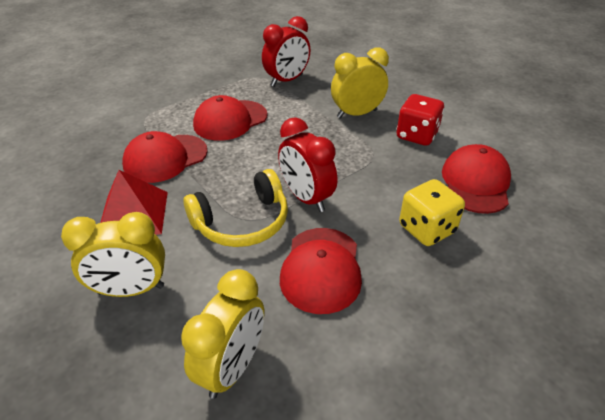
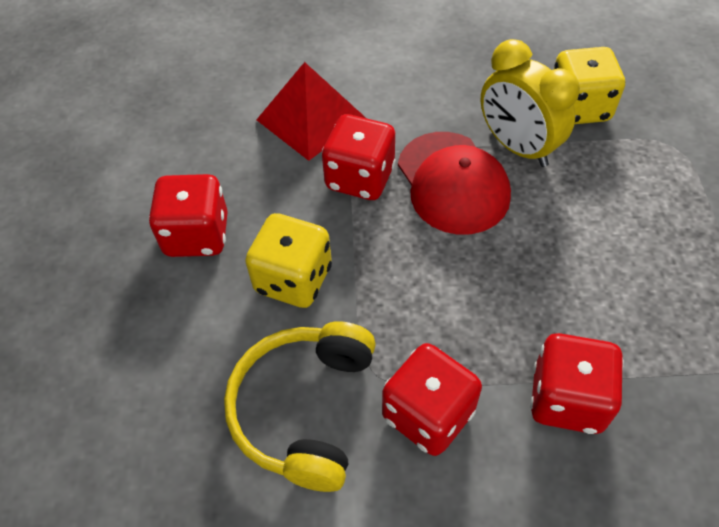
red cap: [122,131,208,183] [193,95,267,141] [280,228,362,314] [442,144,511,214] = 4 -> [398,132,511,235] = 1
red clock: [262,16,310,86] [278,117,337,212] = 2 -> none = 0
red dice: [396,94,444,146] = 1 -> [148,174,228,257] [322,114,396,200] [382,343,482,456] [530,333,624,434] = 4
yellow clock: [61,212,165,297] [181,269,264,399] [331,47,389,118] = 3 -> [480,39,580,167] = 1
yellow dice: [399,179,465,246] = 1 -> [245,213,332,308] [554,47,625,124] = 2

